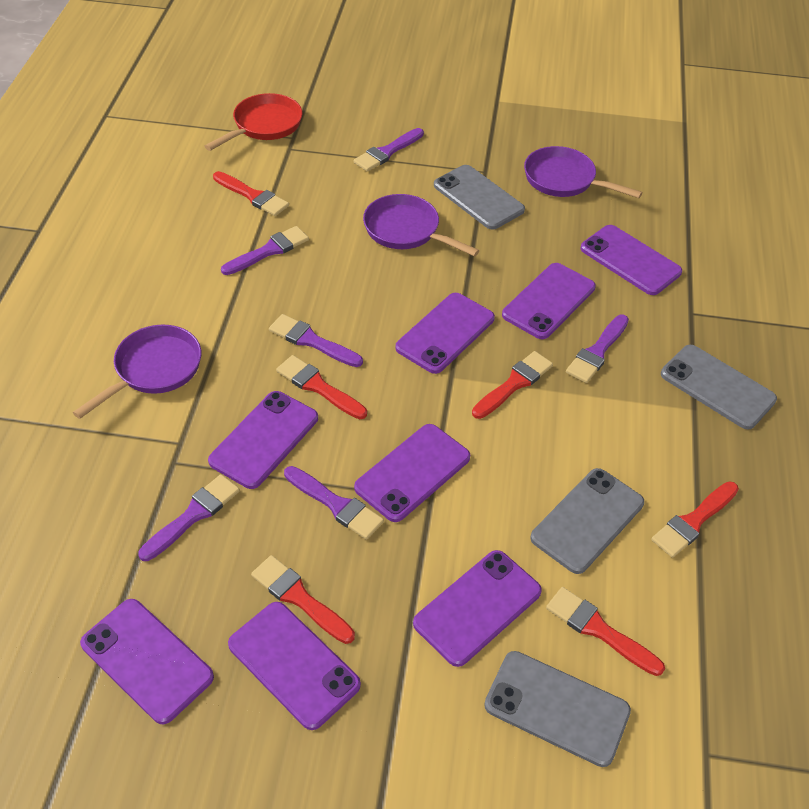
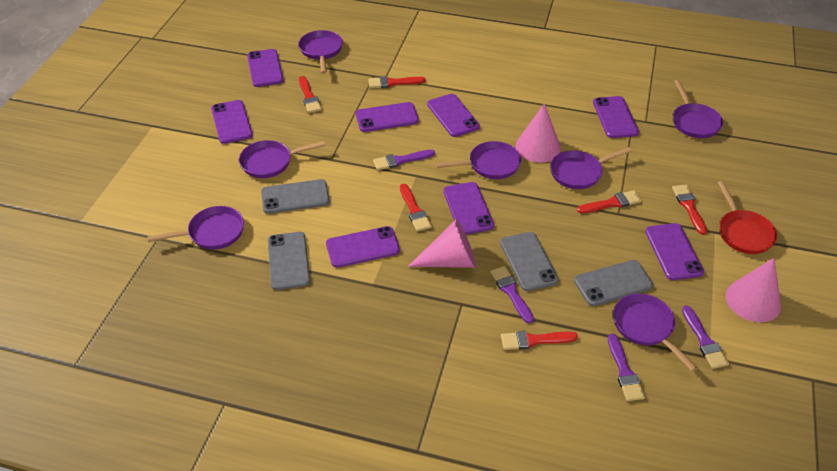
pink cone: none = 0 -> [408,219,476,268] [516,103,561,163] [726,258,781,322] = 3
purple brush: [138,474,240,561] [221,226,309,275] [269,314,363,367] [284,466,384,540] [354,128,424,172] [566,315,629,383] = 6 -> [373,150,435,170] [490,266,534,324] [608,333,645,401] [682,305,729,369] = 4
purple pan: [73,325,201,419] [363,194,479,257] [524,146,643,198] = 3 -> [147,206,244,250] [239,140,325,178] [299,30,343,74] [435,141,521,179] [550,147,632,189] [613,294,698,372] [673,80,723,138] = 7

